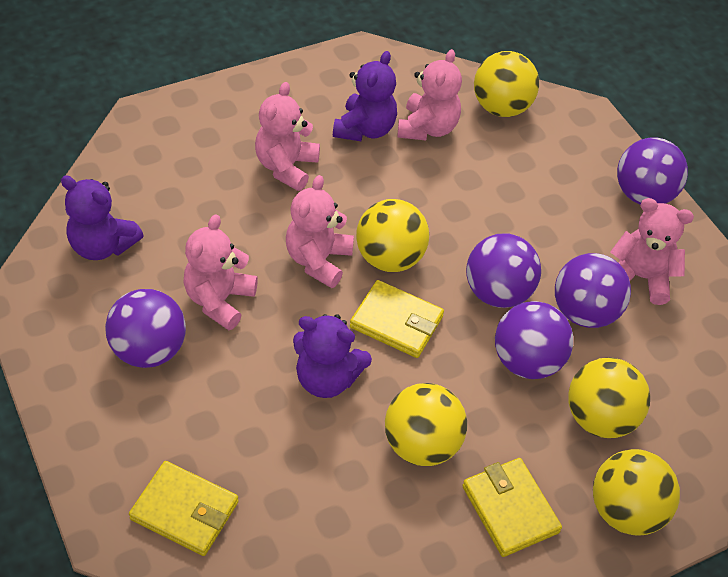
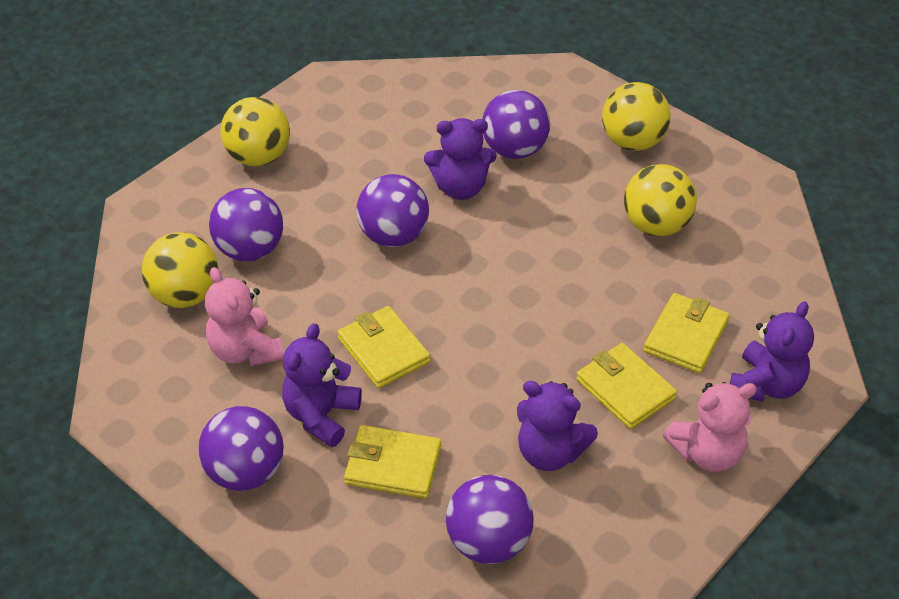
pink teddy bear: [183,214,258,330] [255,82,320,191] [286,175,354,288] [397,49,462,140] [610,198,694,305] = 5 -> [205,267,284,366] [663,382,757,472] = 2
purple teddy bear: [61,175,144,260] [293,314,372,398] [333,51,397,141] = 3 -> [282,323,362,447] [424,118,497,200] [517,381,598,471] [730,301,814,402] = 4
yellow ball: [356,199,430,272] [385,383,467,466] [474,51,539,117] [568,357,650,438] [593,449,680,536] = 5 -> [142,232,219,308] [220,97,290,166] [602,82,671,151] [624,164,697,236] = 4
yellow wallet: [129,461,239,556] [350,280,444,358] [462,458,562,557] = 3 -> [337,306,430,388] [344,425,441,499] [576,343,677,429] [644,293,730,373] = 4

